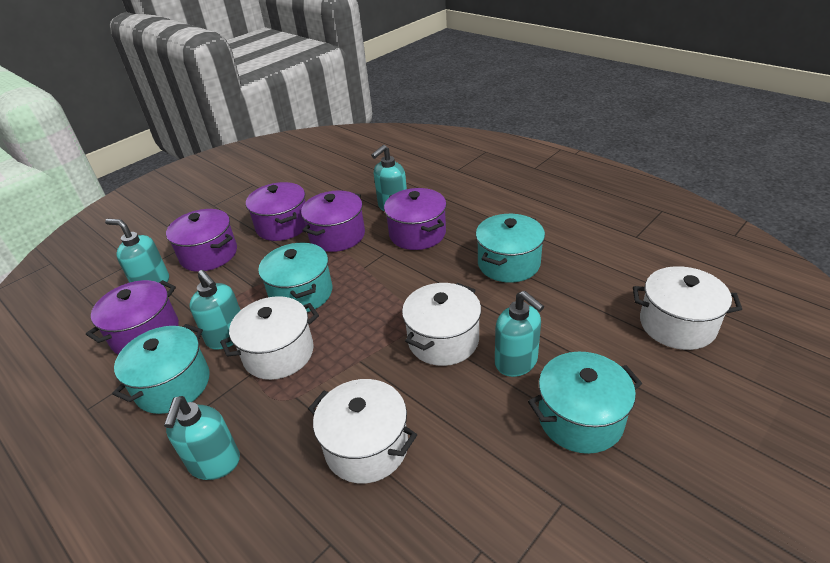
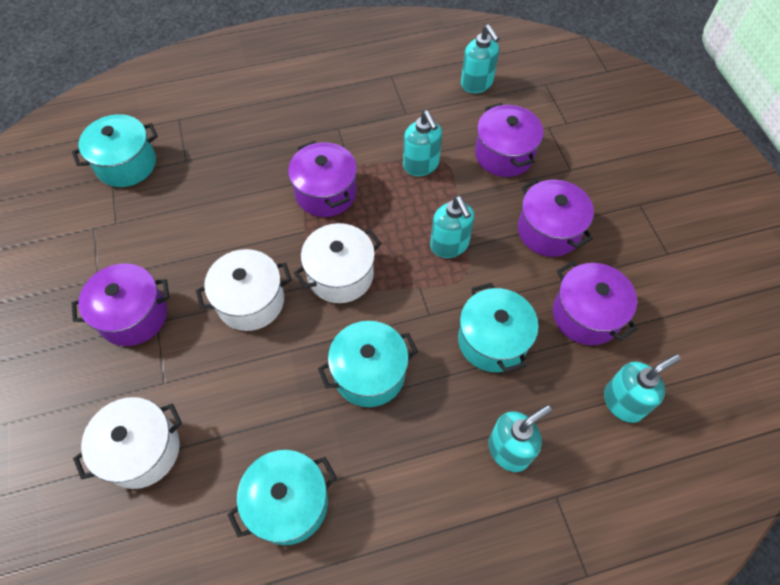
white pot: [220,296,319,380] [308,379,417,484] [402,283,481,366] [633,266,742,350] = 4 -> [73,397,182,489] [196,249,292,331] [294,223,382,303] = 3

